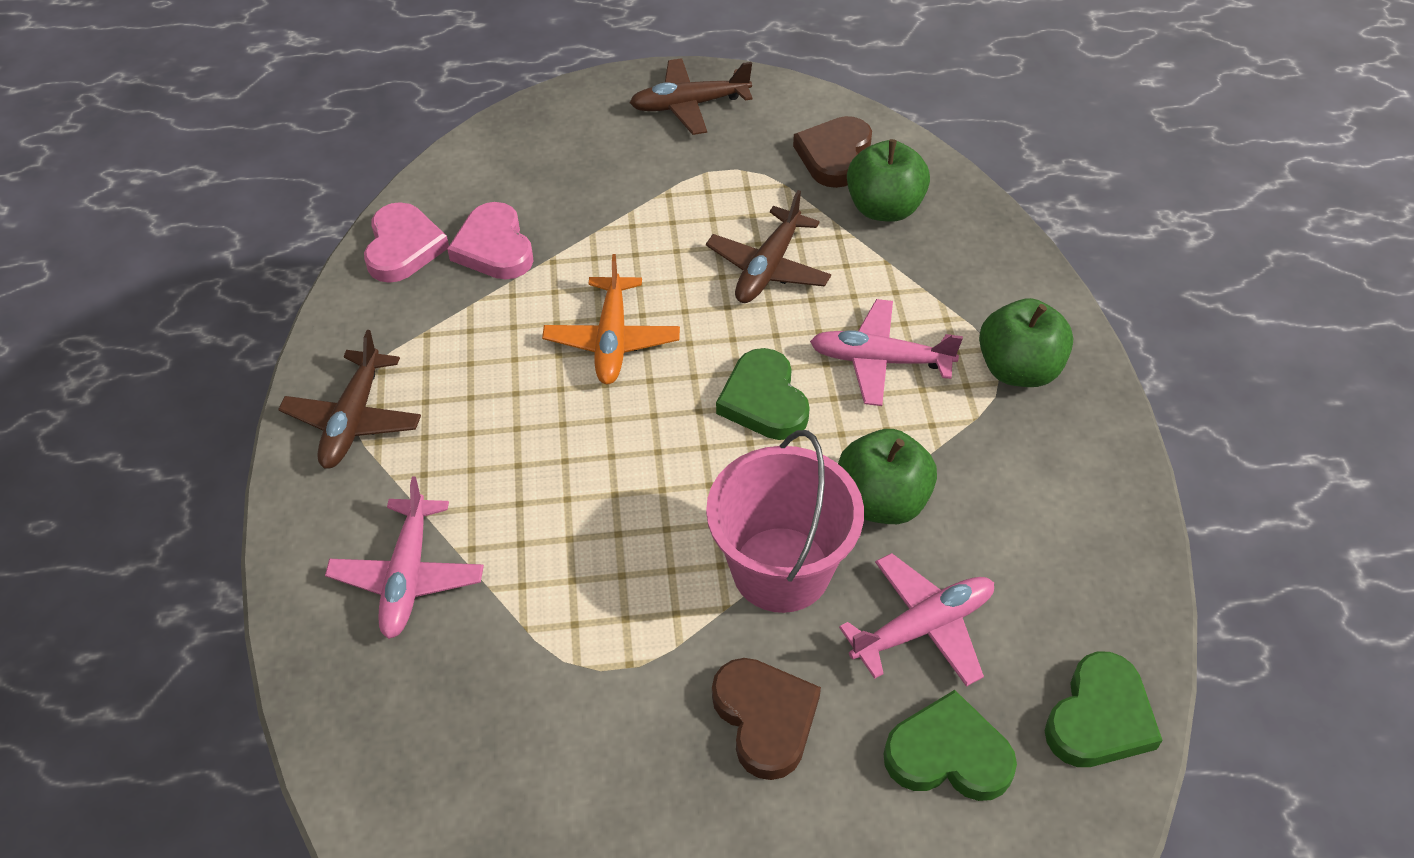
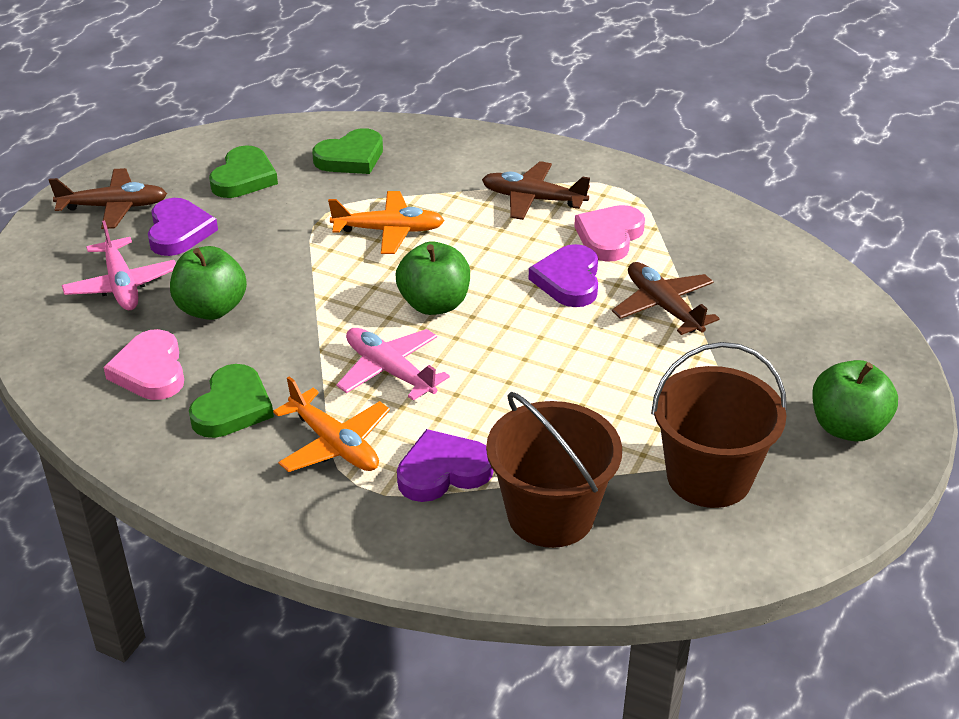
brown bucket: none = 0 -> [486,392,622,548] [651,342,787,508] = 2
brown heart: [712,658,821,780] [793,116,872,188] = 2 -> none = 0
orange plane: [542,254,680,384] = 1 -> [273,376,390,472] [328,191,445,254] = 2
pink bucket: [706,430,864,613] = 1 -> none = 0
pink plane: [325,477,484,639] [810,299,963,406] [839,553,994,687] = 3 -> [62,220,176,310] [336,328,450,401] = 2
purple heart: none = 0 -> [148,198,218,256] [397,429,494,502] [529,244,598,307] = 3

